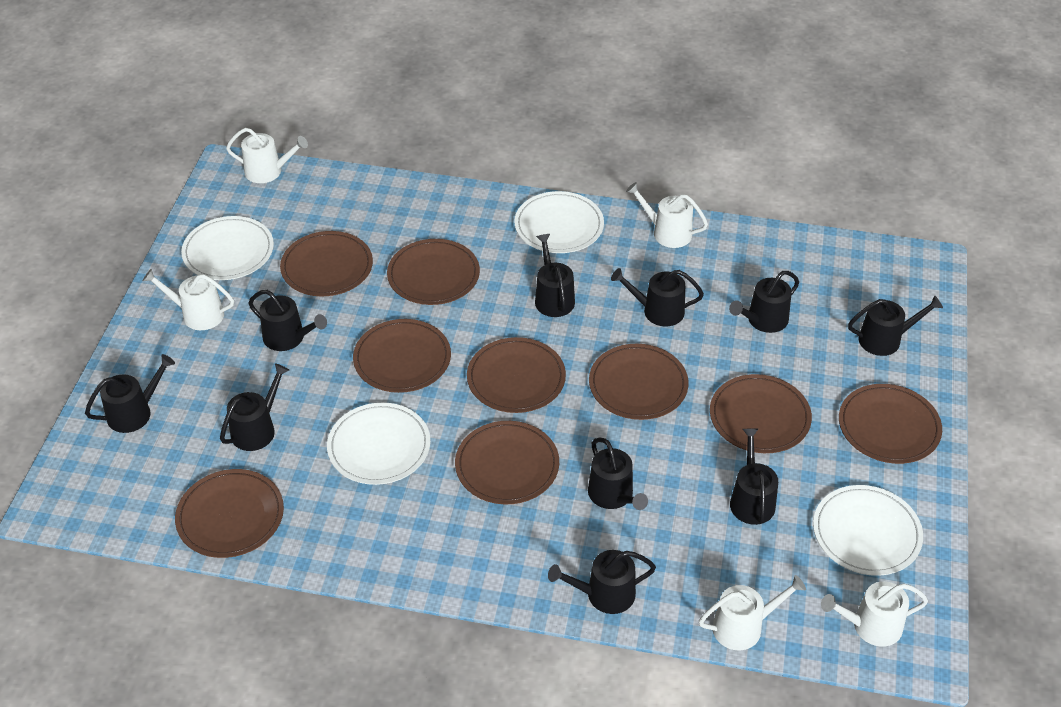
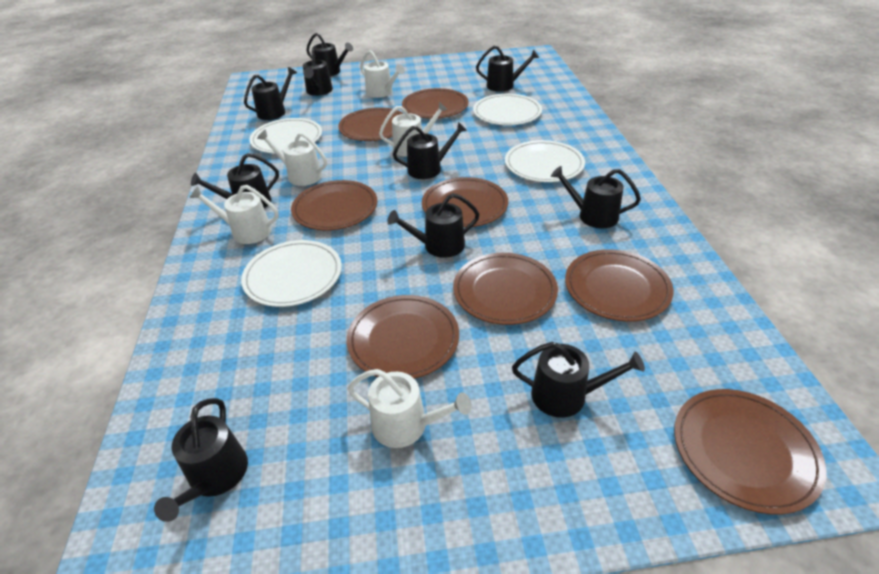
brown plate: [175,469,284,558] [280,231,373,296] [353,319,451,393] [387,239,480,305] [455,421,559,504] [467,337,566,413] [589,344,688,420] [710,374,812,453] [839,384,942,464] = 9 -> [291,180,377,230] [338,107,404,141] [347,295,459,379] [402,88,468,119] [422,177,508,228] [453,253,558,325] [565,249,674,321] [674,389,826,514] = 8

